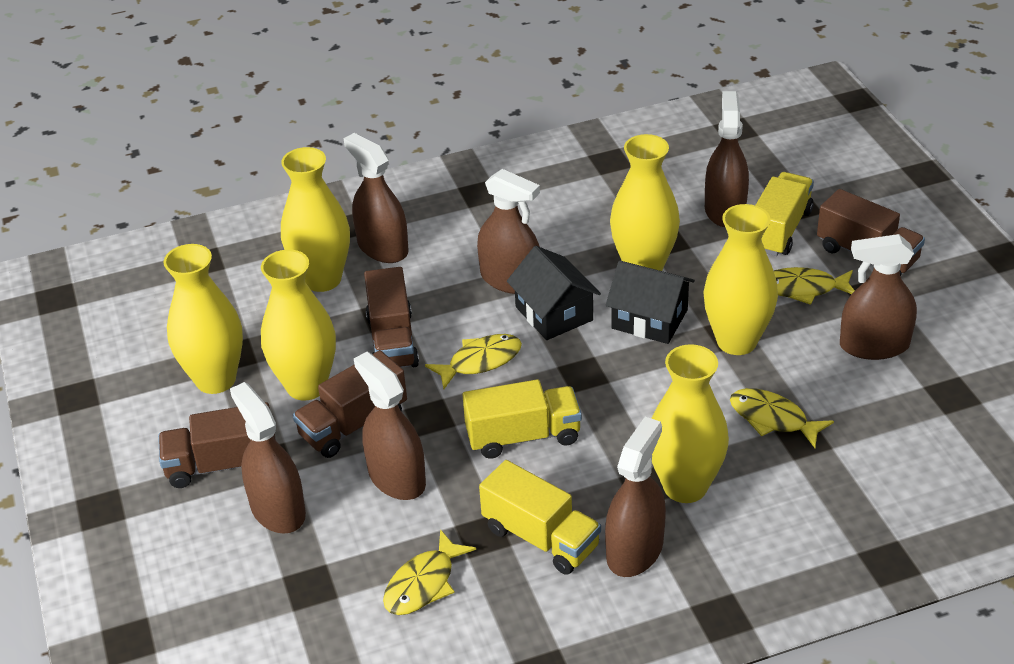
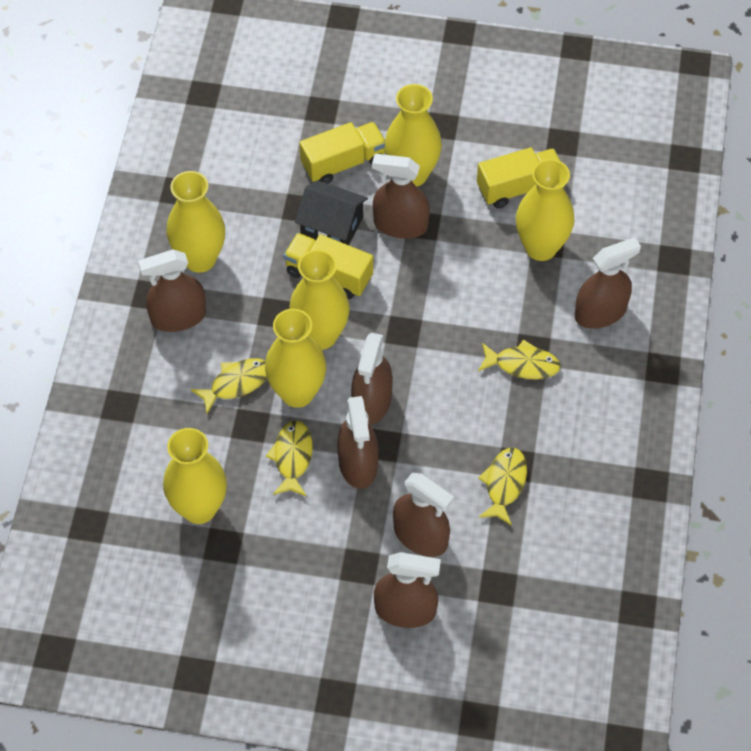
black house: [507,246,601,340] [606,261,695,344] = 2 -> [295,180,368,245] = 1
brown truck: [158,402,276,488] [293,350,407,458] [364,267,419,368] [817,189,925,276] = 4 -> none = 0

